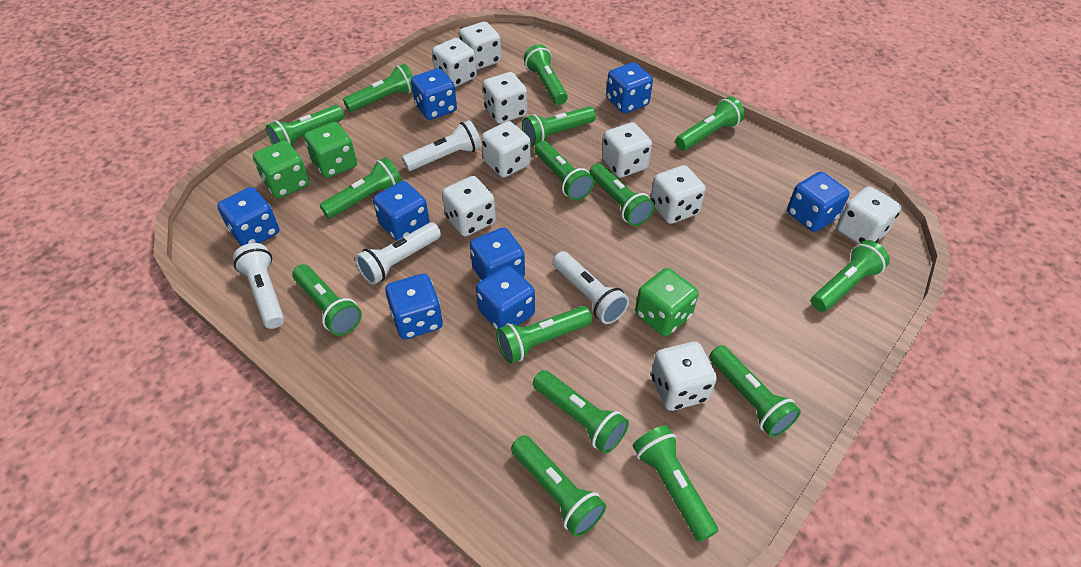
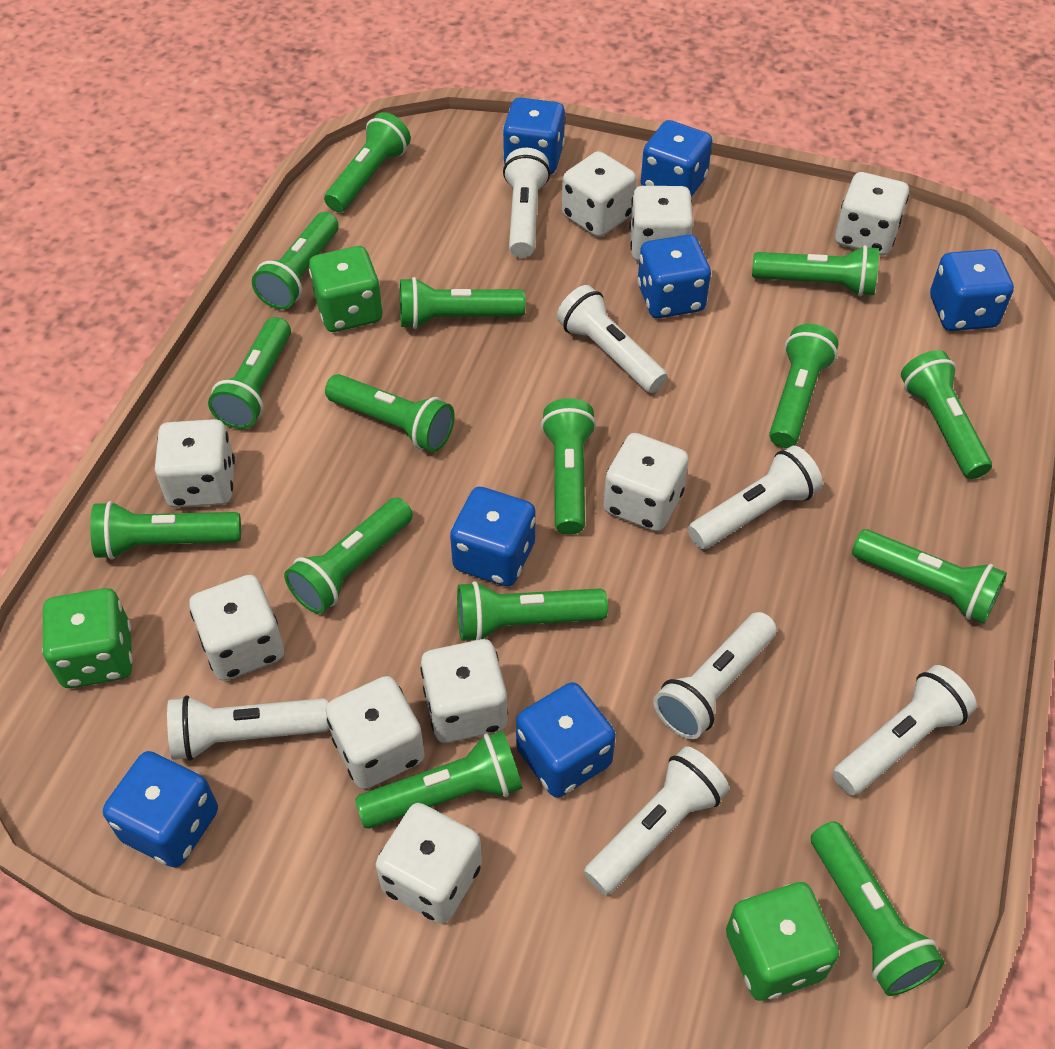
blue dice: [217,187,279,246] [373,181,430,241] [385,274,443,339] [411,68,457,120] [470,227,525,280] [476,265,535,329] [606,62,653,114] [787,172,850,232] = 8 -> [103,751,218,868] [450,487,535,586] [503,97,565,174] [516,682,616,798] [638,234,711,318] [641,120,712,197] [930,249,1014,331] = 7
white flashlight: [233,243,284,329] [355,222,441,285] [402,120,481,171] [553,251,629,324] = 4 -> [167,695,330,761] [503,148,550,258] [557,285,667,393] [584,746,729,895] [653,612,777,739] [688,446,823,549] [833,665,977,796] = 7

